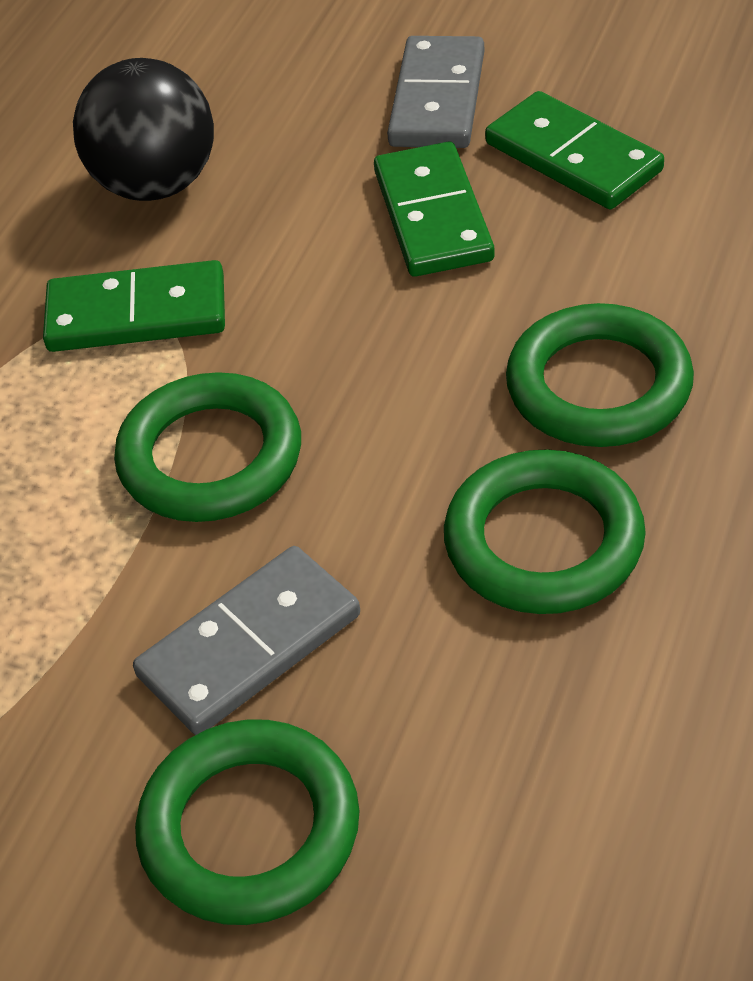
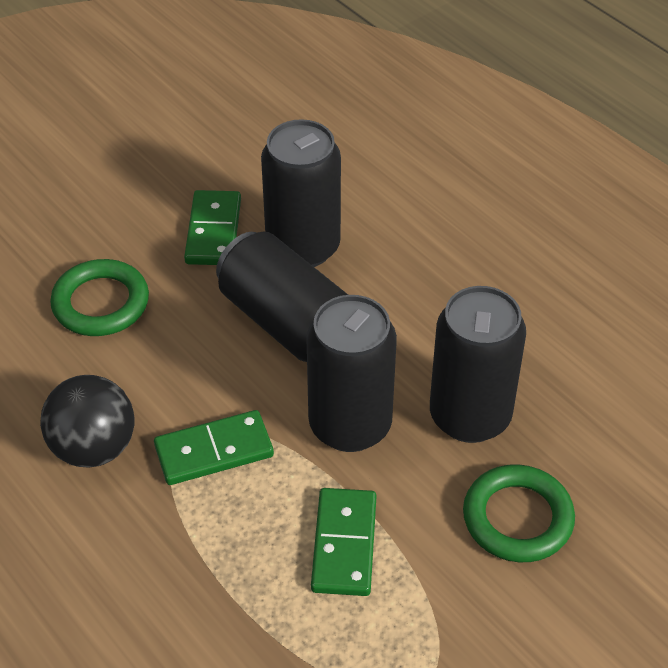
black can: none = 0 -> [216,232,348,362] [261,119,341,267] [307,295,397,452] [430,286,526,443] = 4
green ring: [114,372,301,522] [135,719,359,925] [444,449,646,614] [506,303,694,447] = 4 -> [50,259,149,336] [463,464,575,562] = 2
grey domino: [133,546,360,735] [387,36,484,148] = 2 -> none = 0

